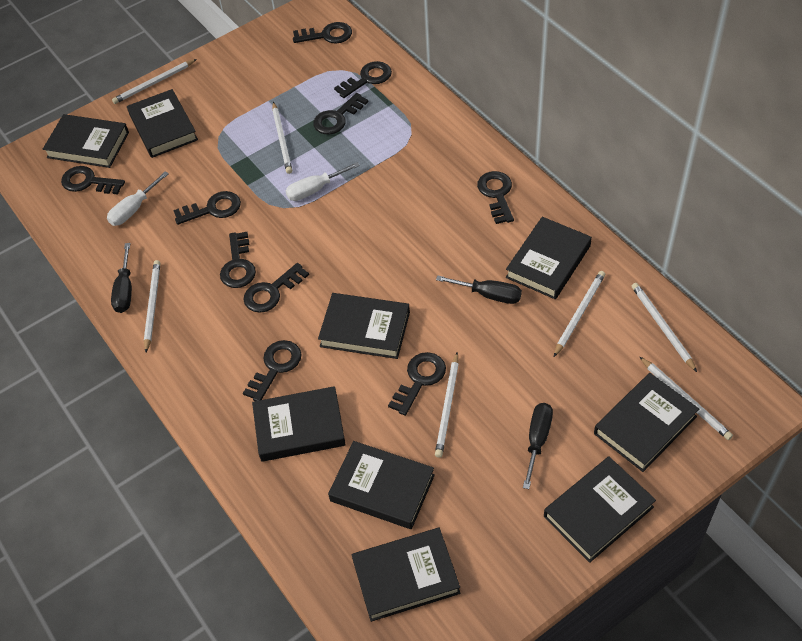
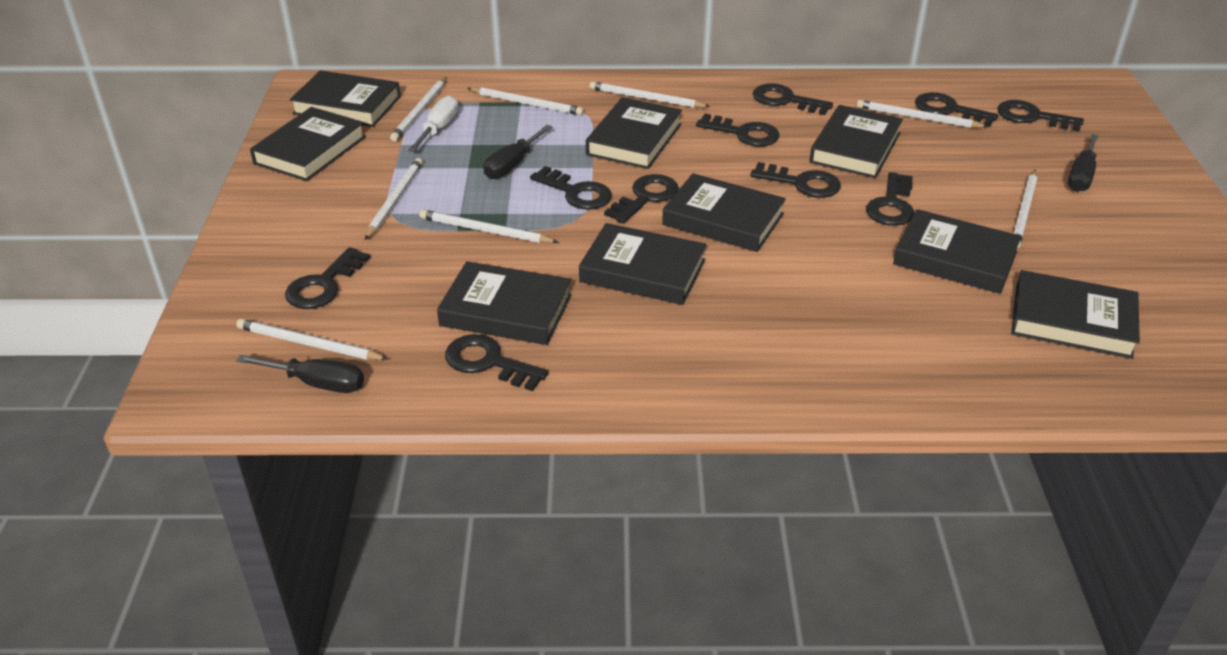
white pencil: [112,59,197,104] [144,260,160,352] [272,102,292,174] [435,353,459,458] [554,271,605,357] [632,283,697,372] [640,357,733,440] = 7 -> [237,319,388,360] [365,158,423,240] [390,77,447,141] [420,209,558,243] [467,87,584,115] [590,81,710,108] [857,100,988,128] [1014,170,1038,249] = 8
white screwdriver: [107,171,169,226] [286,162,360,201] = 2 -> [408,95,459,152] = 1

